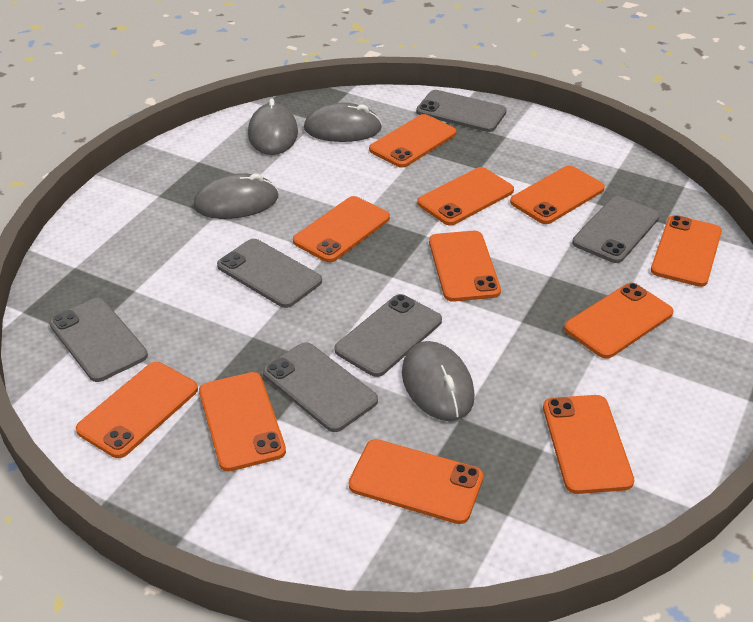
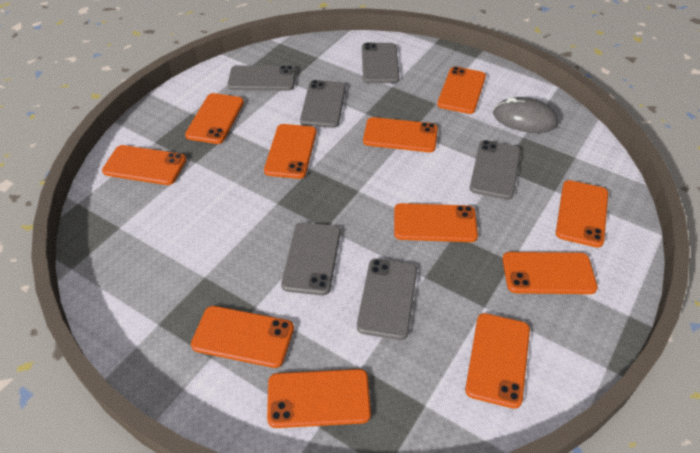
grey mouse: [194,174,278,219] [248,98,298,155] [304,103,382,142] [402,341,475,421] = 4 -> [493,97,558,133] = 1

